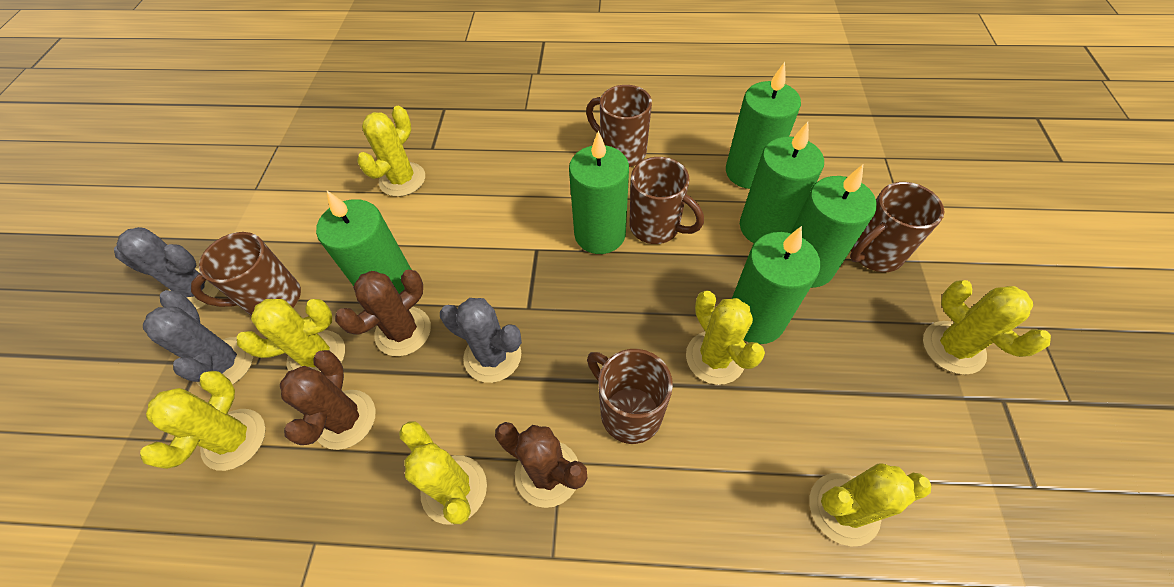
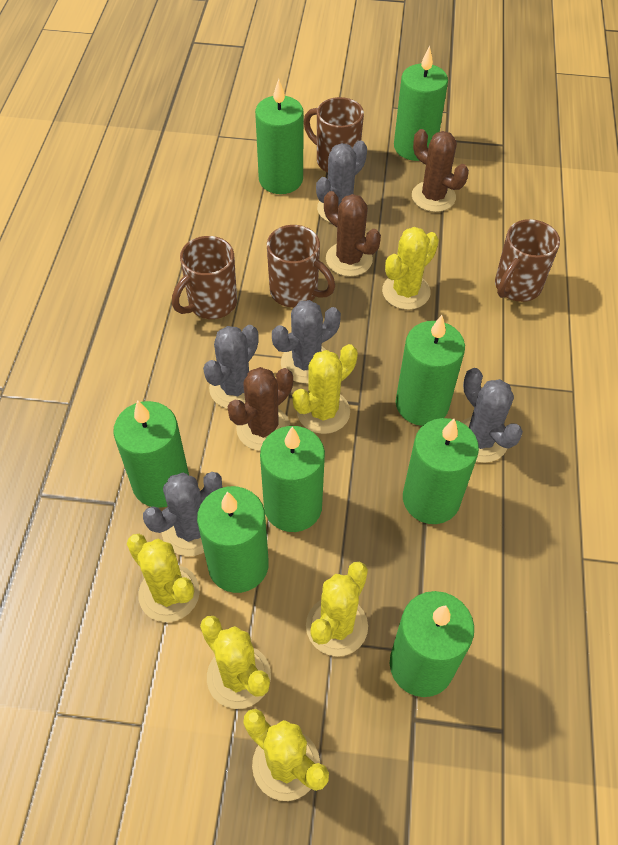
brown mug: [191,232,301,316] [586,85,652,167] [587,349,673,444] [630,157,704,244] [850,182,944,272] = 5 -> [172,236,237,319] [267,225,335,308] [304,97,364,172] [495,219,560,302] = 4
green candle: [316,191,412,294] [569,130,629,254] [726,62,801,189] [732,226,820,344] [740,122,824,243] [791,164,876,288] = 6 -> [113,400,189,508] [197,486,269,593] [255,79,304,194] [260,426,325,532] [390,591,474,697] [394,46,448,161] [396,315,465,426] [403,418,479,524] = 8
grey cactus: [114,227,220,310] [143,290,253,387] [440,298,522,383] = 3 -> [143,472,222,556] [203,325,259,409] [272,300,341,384] [316,140,367,223] [461,368,523,463] = 5
yellow cactus: [140,371,266,471] [237,299,345,372] [357,106,425,197] [399,421,487,525] [686,291,765,385] [809,463,931,547] [923,280,1051,375] = 7 -> [127,534,200,622] [200,616,271,709] [243,709,329,801] [292,344,358,434] [306,562,368,656] [382,227,439,310] = 6

